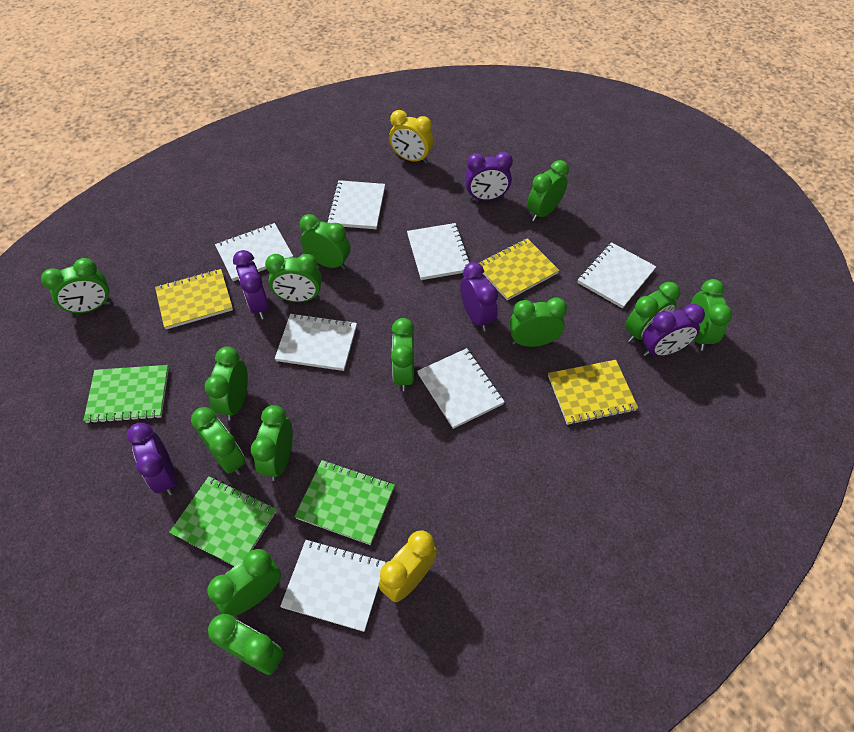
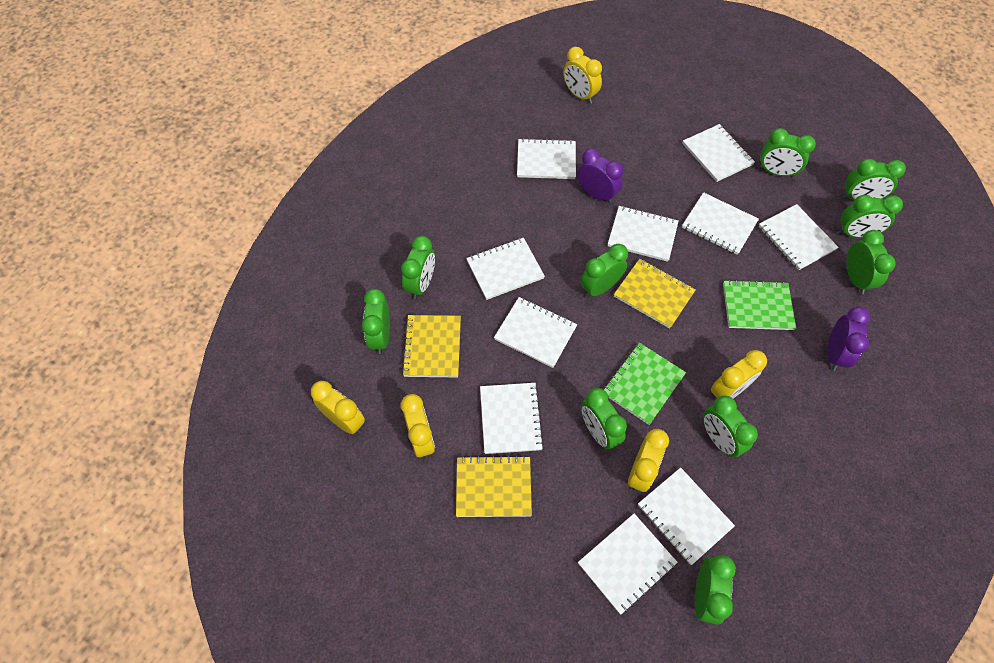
green clock: [41,258,112,315] [191,407,245,475] [205,347,248,421] [207,549,281,616] [208,614,284,675] [251,405,293,481] [265,254,321,302] [300,214,350,270] [391,318,414,391] [509,298,567,347] [527,160,569,221] [625,282,680,342] [691,279,733,351] = 13 -> [362,289,390,354] [401,236,435,299] [580,244,628,298] [581,388,627,450] [695,555,736,625] [703,396,758,457] [759,128,816,177] [838,195,903,238] [842,159,906,201] [846,230,896,294] = 10
green notebook: [83,365,169,424] [169,476,277,566] [294,460,395,545] = 3 -> [603,343,686,425] [723,280,796,330] = 2
purple clock: [127,423,177,495] [233,250,269,319] [460,262,498,331] [465,152,513,201] [642,304,705,356] = 5 -> [577,148,623,203] [828,307,870,371] = 2
white notebook: [215,223,293,281] [275,313,357,371] [280,540,386,632] [327,180,385,229] [407,223,470,280] [417,348,505,429] [577,242,656,309] = 7 -> [466,238,545,300] [480,383,544,454] [494,297,577,368] [517,138,576,179] [578,513,678,614] [608,206,679,262] [638,467,735,565] [682,124,755,182] [682,192,759,255] [758,204,839,270] = 10
yellow clock: [378,531,437,602] [389,110,433,164] = 2 -> [311,381,365,434] [401,394,435,458] [563,47,602,104] [628,429,669,492] [711,350,767,402] = 5

